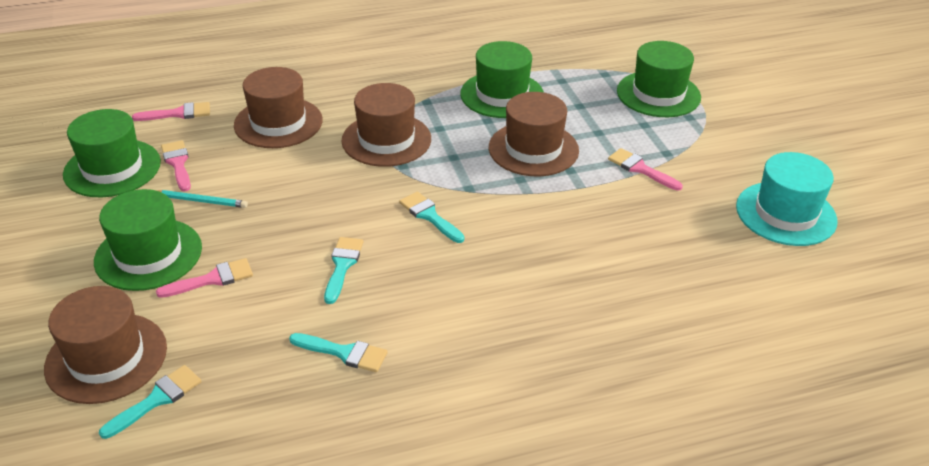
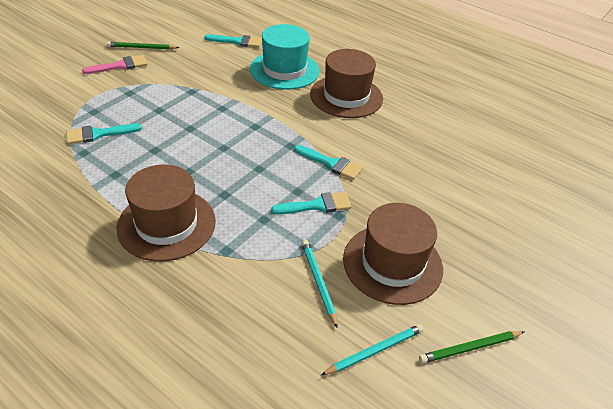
brown hat: [44,286,167,404] [234,67,323,148] [342,83,431,167] [489,92,579,177] = 4 -> [117,164,216,261] [310,49,383,118] [343,203,443,305] = 3
green hat: [63,109,161,197] [94,189,202,291] [461,41,544,118] [617,41,701,117] = 4 -> none = 0
green pencil: none = 0 -> [107,42,179,50] [419,331,524,363] = 2
pink brush: [132,102,210,121] [156,258,253,298] [161,140,191,192] [608,148,683,191] = 4 -> [82,55,148,74] = 1
turquoise pencil: [157,190,248,208] = 1 -> [302,240,338,328] [321,324,424,375] = 2

